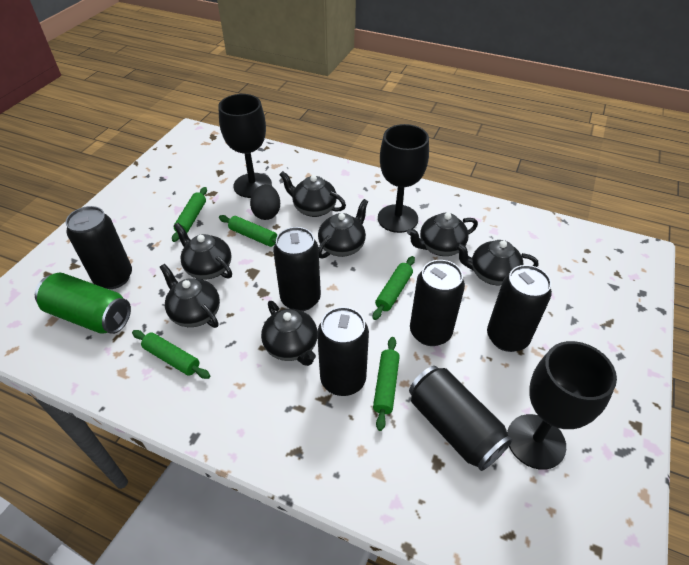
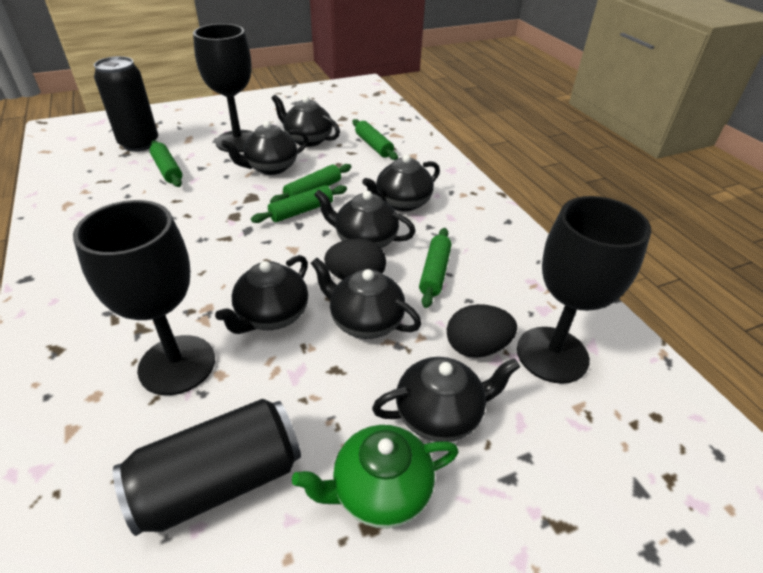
black can: [66,206,132,289] [273,227,321,311] [317,307,369,396] [409,366,512,471] [410,260,465,346] [487,265,552,352] = 6 -> [94,56,158,152] [113,399,301,536] = 2
black egg: [250,184,280,220] = 1 -> [324,238,386,280] [447,304,517,358] = 2
green can: [35,273,131,334] = 1 -> none = 0
green teapot: none = 0 -> [292,425,459,528] = 1

